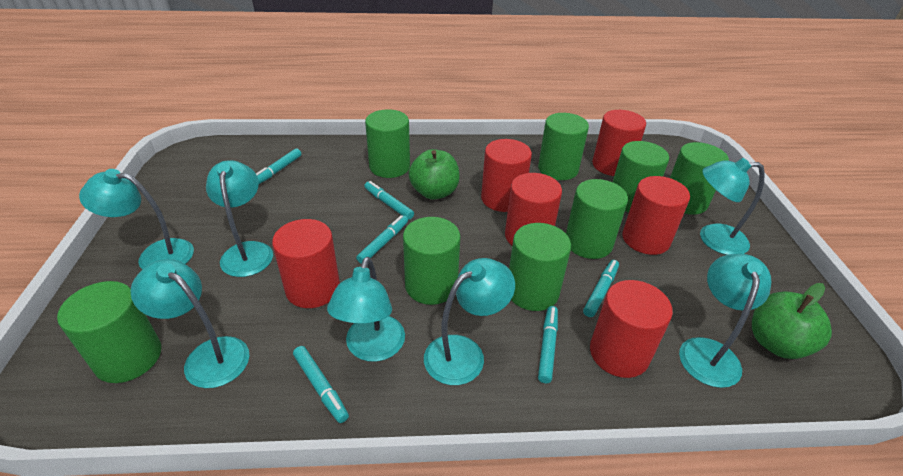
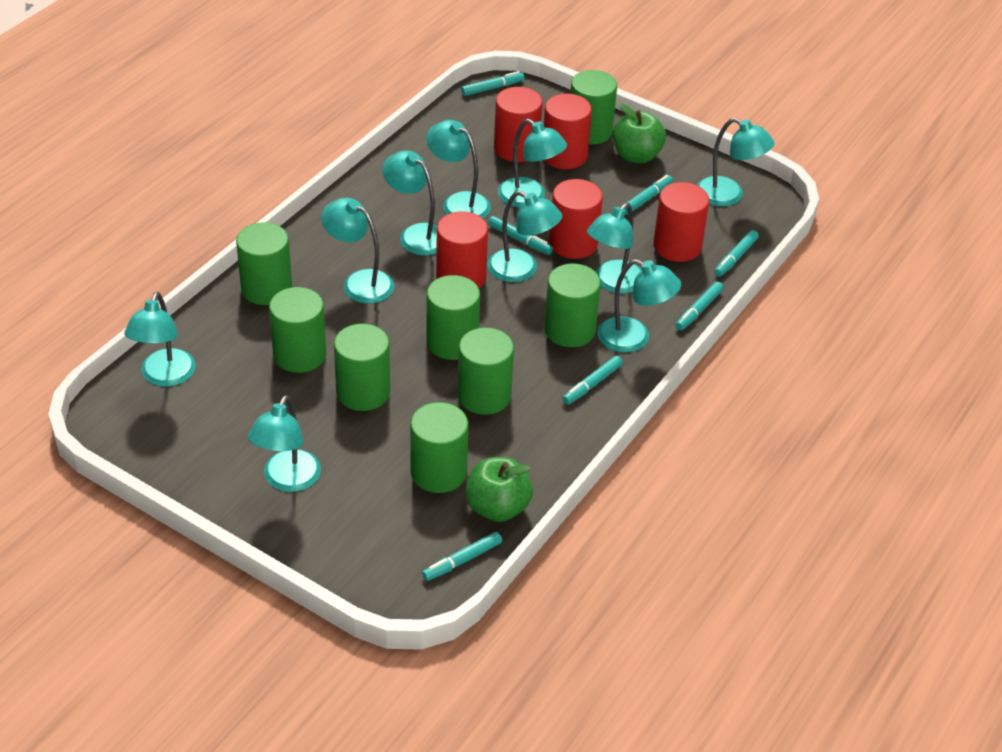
red cylinder: [272,219,340,308] [481,139,532,212] [505,173,562,245] [590,280,673,378] [592,110,646,176] [622,176,690,255] = 6 -> [436,211,488,288] [494,87,543,162] [544,94,592,169] [549,179,603,259] [653,182,709,262] = 5
turquoise lamp: [79,169,194,270] [130,259,249,388] [206,160,273,277] [327,257,405,362] [424,258,515,385] [679,254,771,388] [700,158,765,255] = 7 -> [125,292,196,387] [248,395,321,492] [321,198,394,304] [382,150,437,255] [426,120,491,218] [487,191,562,282] [498,119,567,207] [587,203,642,294] [598,259,681,353] [697,118,774,206] = 10
turquoise marker: [256,148,301,184] [293,346,349,423] [356,215,408,264] [364,181,414,220] [538,306,558,384] [583,260,619,317] = 6 -> [422,532,502,581] [461,71,525,96] [488,216,553,255] [562,355,623,404] [625,175,673,215] [676,282,724,330] [714,230,759,277] = 7

